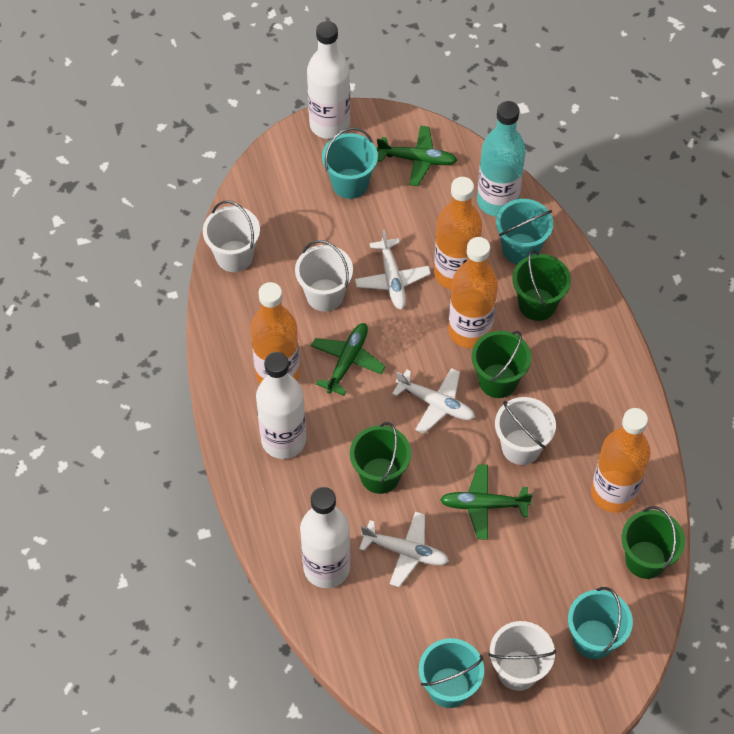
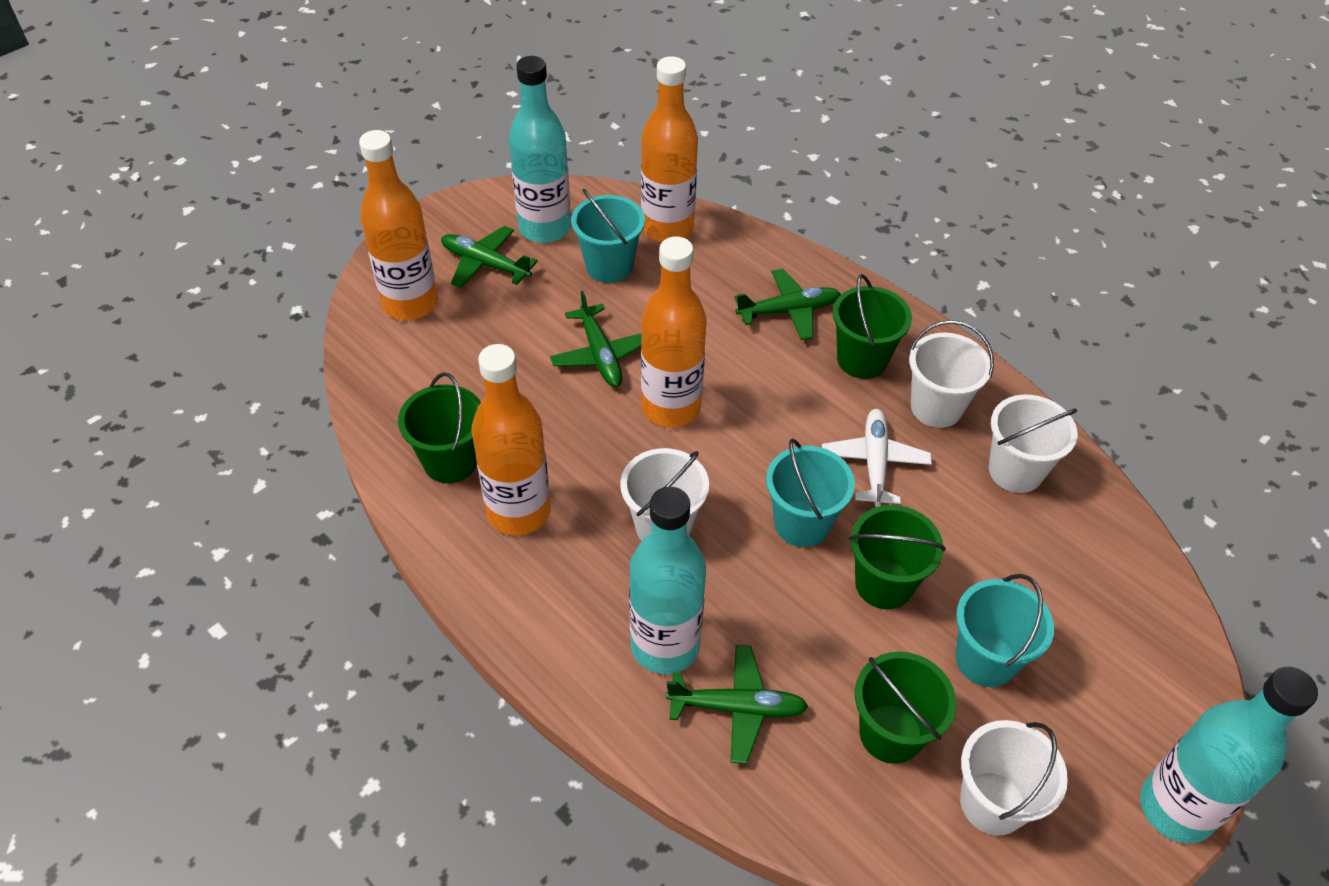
green plane: [311,323,386,396] [377,126,457,186] [440,464,533,540] = 3 -> [441,226,538,288] [550,291,642,387] [666,645,809,764] [735,269,841,340] = 4
turquoise bottle: [477,101,526,217] = 1 -> [509,56,571,243] [629,487,706,674] [1140,667,1318,843] = 3
turquoise bucket: [322,127,378,199] [419,638,484,708] [496,199,553,264] [568,587,633,659] = 4 -> [571,189,645,283] [766,438,855,547] [956,574,1054,687] = 3
white bottle: [256,352,306,459] [300,487,351,588] [307,21,350,139] = 3 -> none = 0
white plane: [355,229,431,310] [359,511,449,587] [392,368,475,434] = 3 -> [822,409,932,507] = 1

